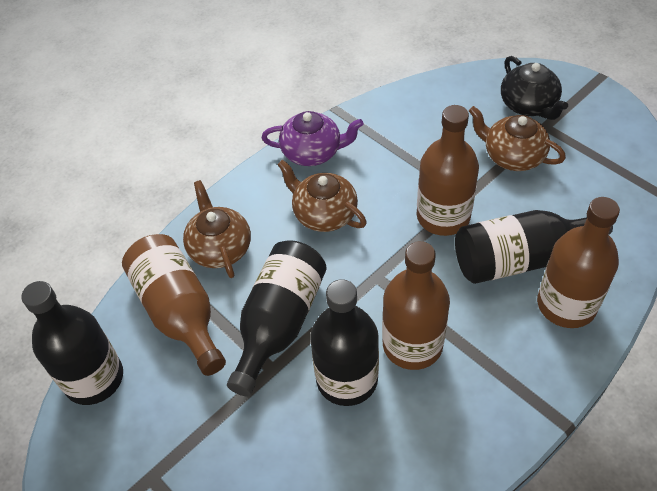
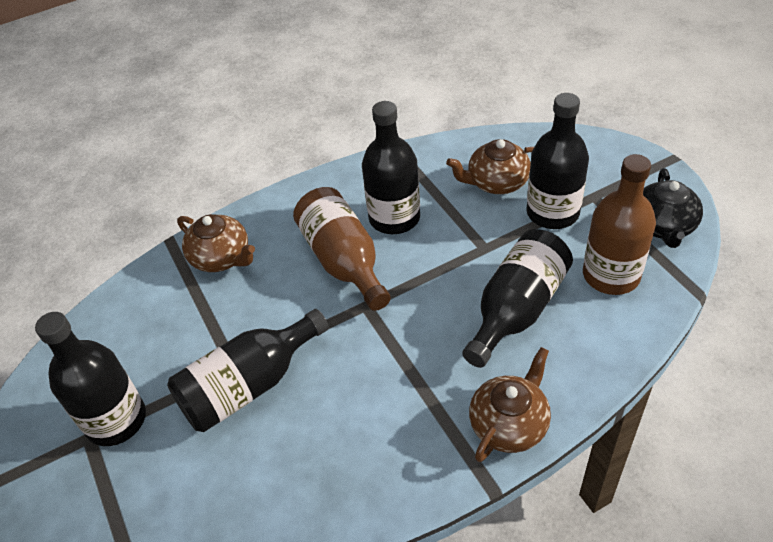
black bottle: [21,281,123,405] [227,240,327,397] [310,279,379,406] [455,210,613,284] = 4 -> [35,312,146,446] [167,309,329,432] [362,101,420,234] [462,229,573,368] [526,93,589,229] = 5
brown bottle: [122,234,226,376] [382,241,450,370] [417,105,479,236] [537,197,620,328] = 4 -> [293,187,391,311] [583,154,656,295] = 2
purple teapot: [262,111,364,166] = 1 -> none = 0

